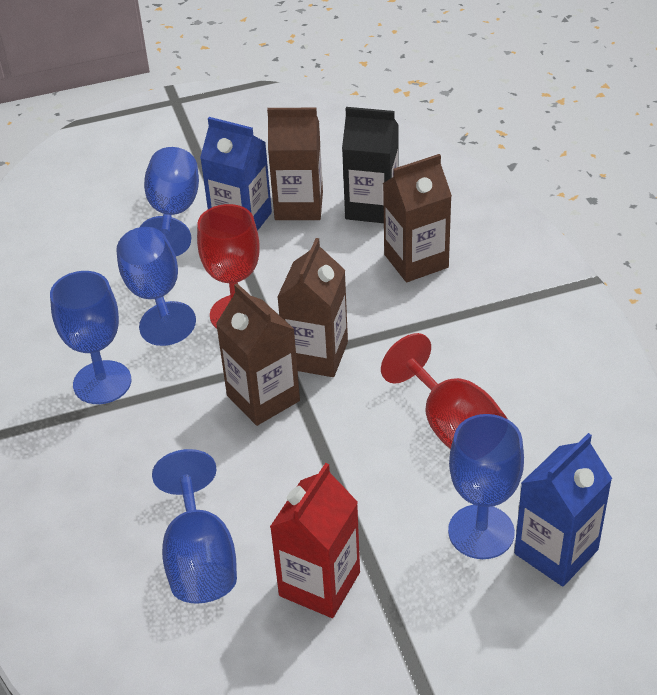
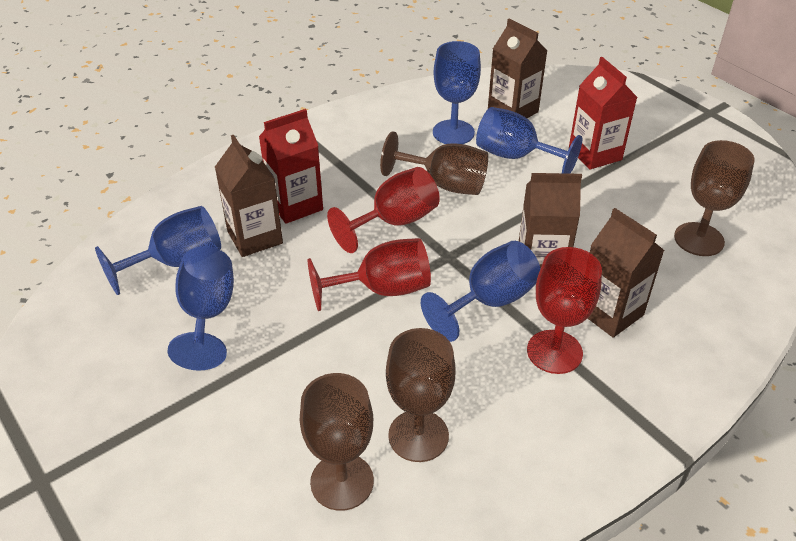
black carton: [342,107,399,223] = 1 -> none = 0
blue carton: [200,117,272,231] [514,433,612,587] = 2 -> none = 0
brown goblet: none = 0 -> [300,373,374,511] [380,131,488,195] [386,328,456,462] [674,140,755,256] = 4
red carton: [270,463,360,618] = 1 -> [259,109,323,224] [569,57,638,169] = 2
red goblet: [197,204,260,329] [381,333,507,449] = 2 -> [308,238,431,311] [327,167,440,253] [527,247,602,374] = 3

